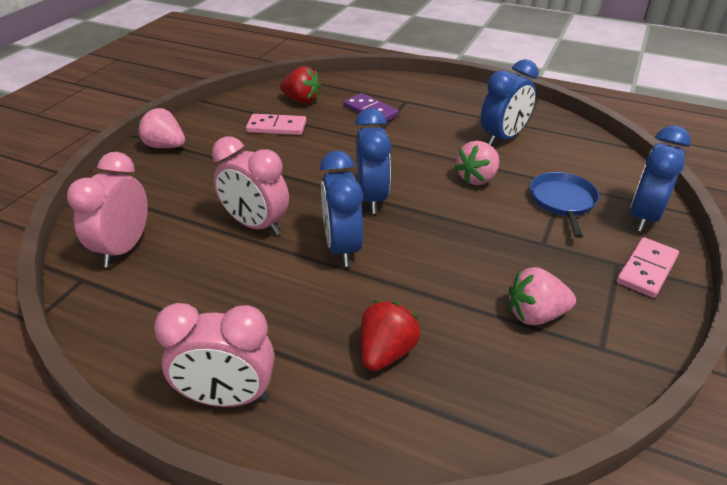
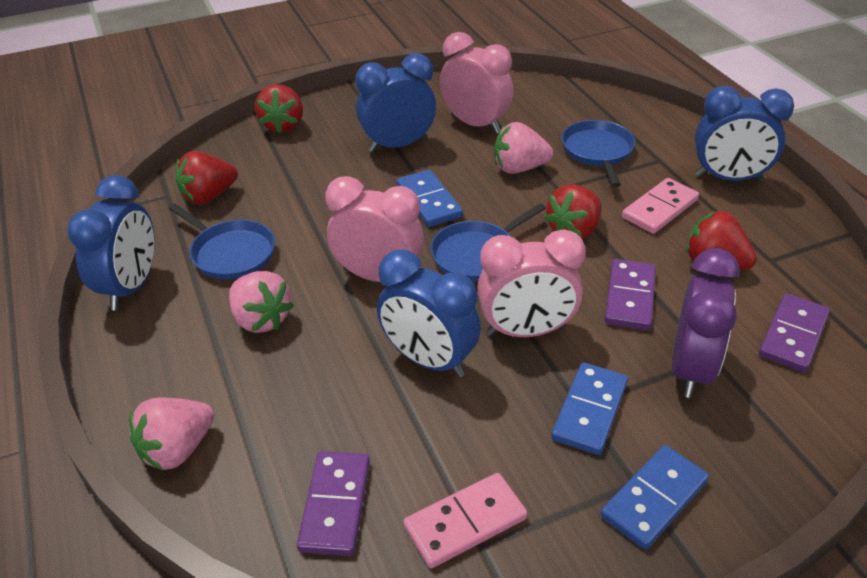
blue domino: none = 0 -> [397,170,463,227] [551,362,628,455] [601,445,709,550] = 3
blue pan: [530,172,599,238] = 1 -> [169,204,275,279] [431,203,546,281] [561,120,635,187] = 3
purple clock: none = 0 -> [672,248,740,398] = 1
purple domino: [343,93,399,122] = 1 -> [297,451,370,556] [605,259,656,330] [759,293,830,373] = 3
red strawberry: [280,66,321,104] [361,301,420,371] = 2 -> [176,151,238,205] [255,84,303,134] [544,185,602,239] [686,210,757,270] = 4

